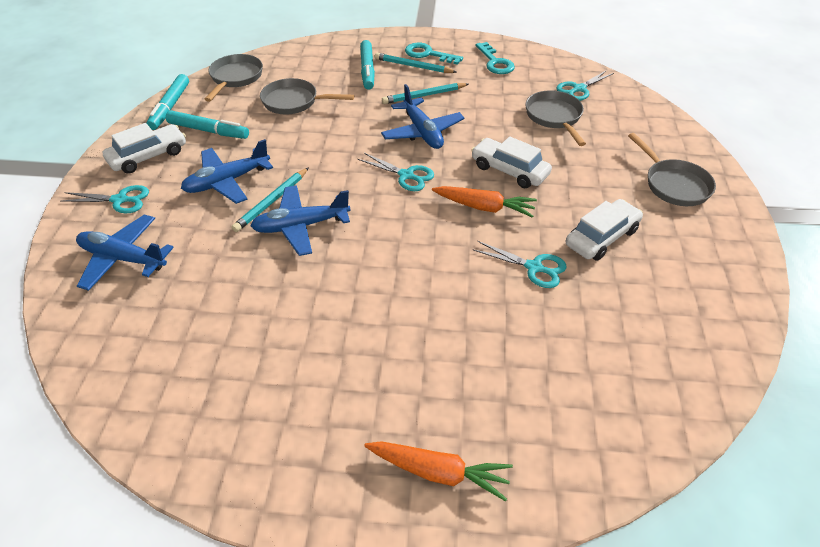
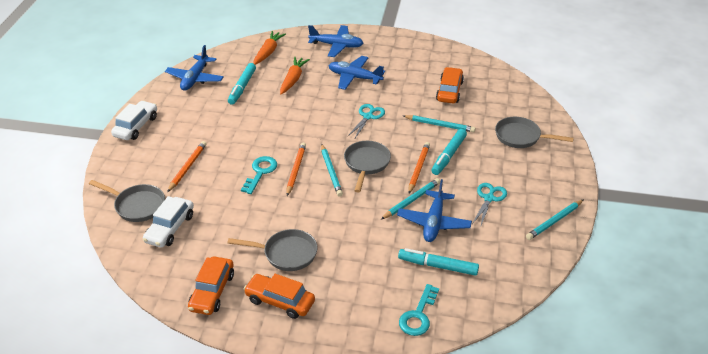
orange car: none = 0 -> [188,256,234,315] [244,274,315,319] [436,67,464,103] = 3
orange pencil: none = 0 -> [167,141,207,192] [287,142,306,196] [408,142,430,194] = 3
turquoise pencil: [231,167,309,232] [375,53,456,73] [382,83,468,104] = 3 -> [321,144,343,197] [381,178,440,219] [403,115,475,132] [526,200,583,240] = 4
turquoise scissors: [60,185,149,213] [358,153,434,191] [473,241,567,288] [556,70,614,101] = 4 -> [348,104,385,138] [472,183,507,225] = 2
white car: [103,123,186,174] [471,136,552,188] [566,199,643,261] = 3 -> [111,101,157,140] [143,196,194,248] = 2

